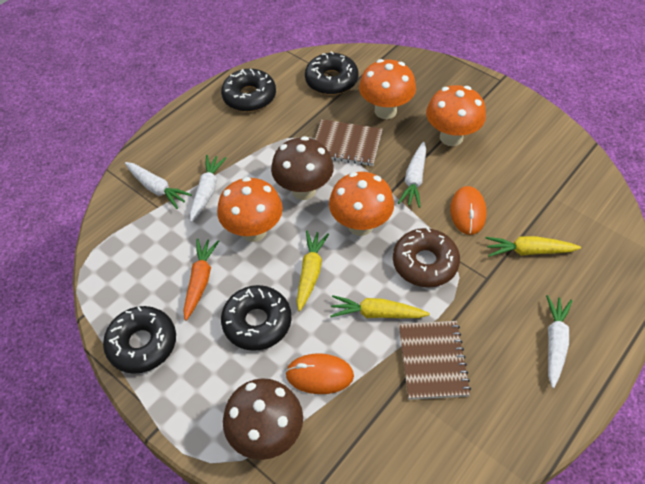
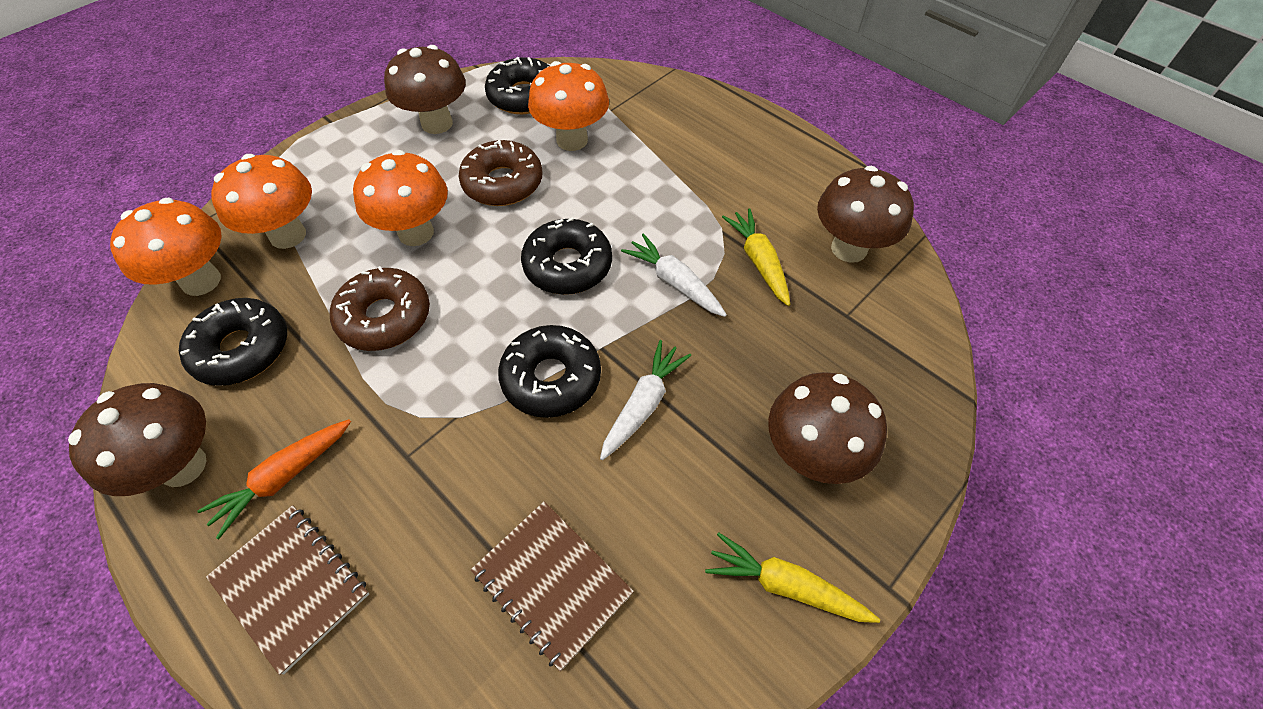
brown donut: [393,228,460,287] = 1 -> [330,266,430,351] [459,140,542,206] = 2
brown mushroom: [223,378,303,460] [271,136,334,200] = 2 -> [68,383,206,496] [384,45,466,134] [768,372,887,484] [817,166,914,263] = 4
orange mouse: [285,353,354,394] [450,186,487,235] = 2 -> none = 0
white carrot: [125,162,192,209] [190,155,227,222] [398,142,426,208] [546,295,572,388] = 4 -> [600,340,691,460] [621,233,727,317] = 2
yellow carrot: [297,231,329,312] [330,295,430,318] [486,236,581,257] = 3 -> [705,532,880,623] [722,209,790,306] = 2

